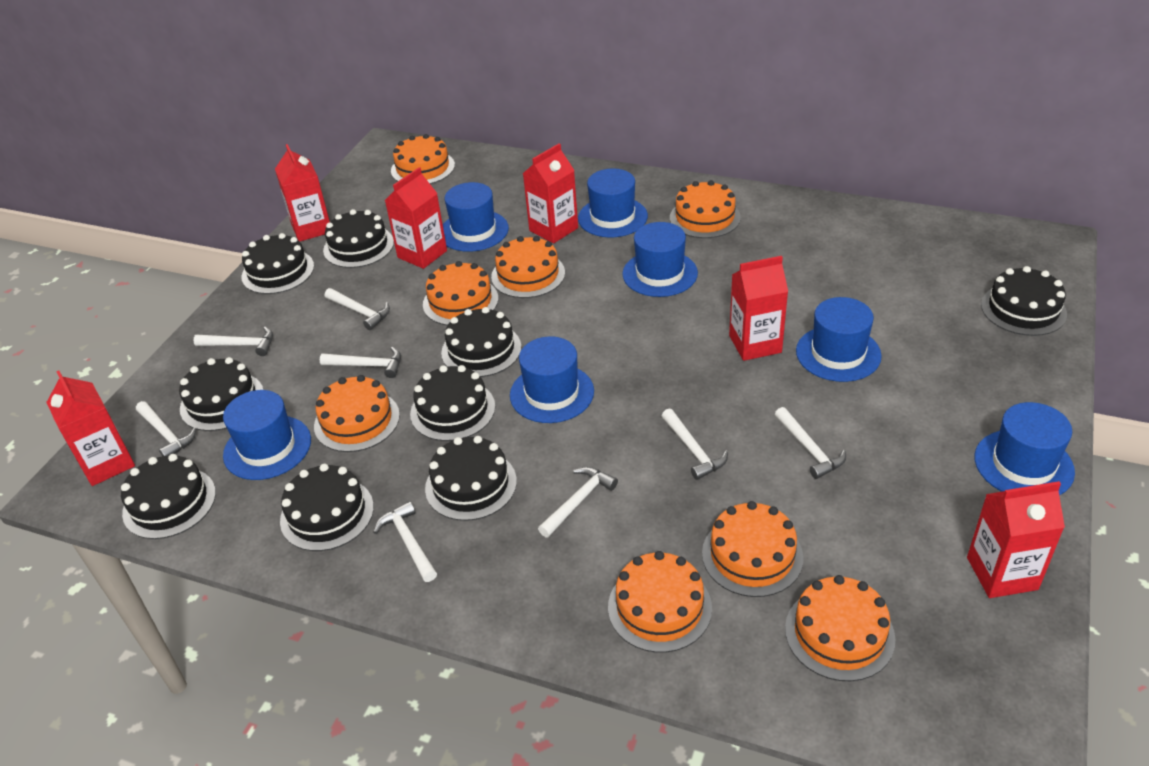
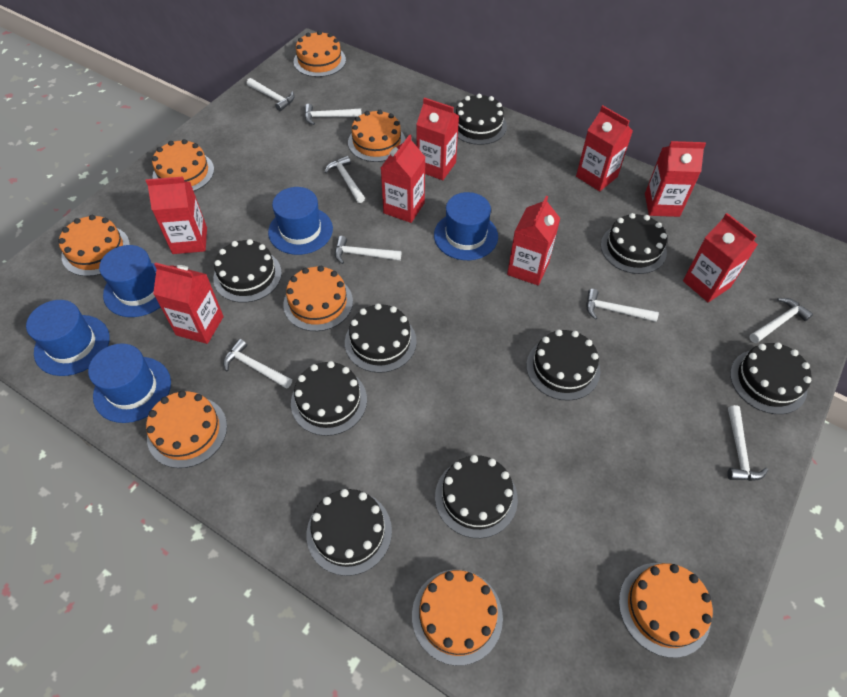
blue hat: [223,390,311,480] [443,182,509,252] [510,337,594,423] [578,168,648,237] [622,222,698,297] [796,297,882,382] [974,402,1075,495] = 7 -> [26,300,110,376] [88,344,171,423] [99,245,160,317] [268,187,333,255] [434,192,498,260] = 5
red carton: [46,371,135,486] [275,144,330,242] [385,167,447,269] [523,143,578,244] [729,256,788,361] [967,481,1065,598] = 6 -> [146,176,207,254] [153,262,224,344] [381,134,425,223] [416,97,459,180] [507,196,560,286] [576,105,633,191] [645,141,706,217] [683,213,758,302] = 8

